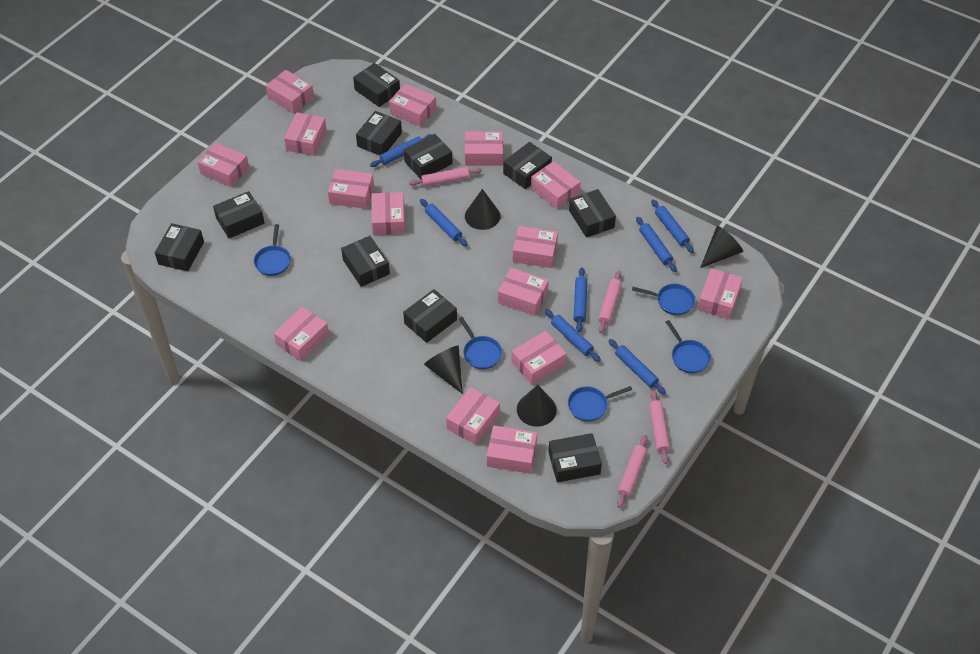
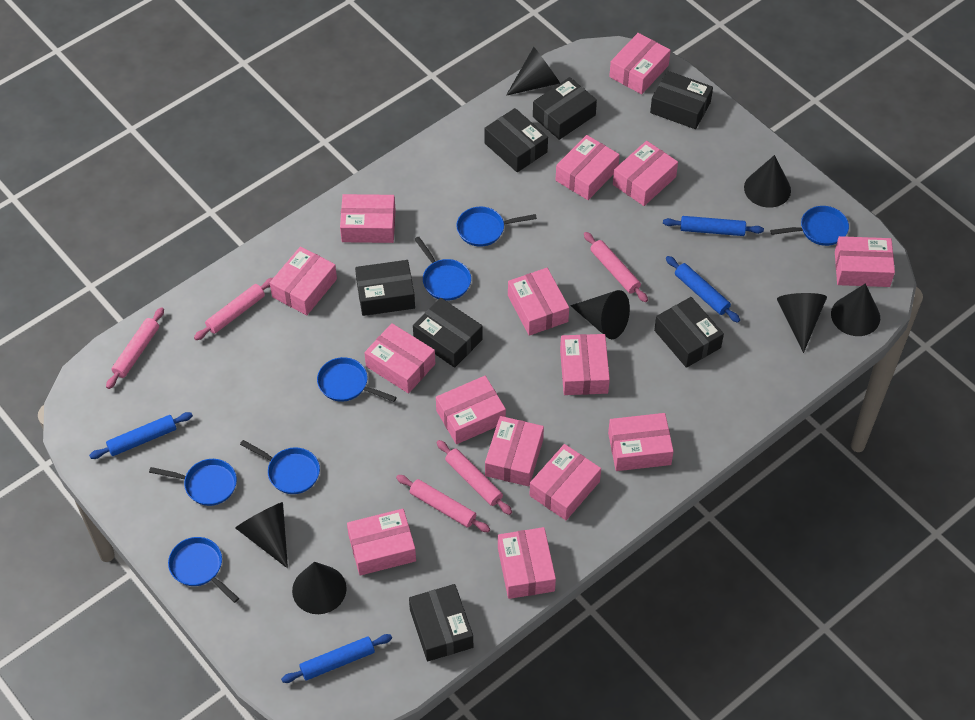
black box: [155,223,204,271] [213,191,265,238] [341,236,390,287] [353,63,400,107] [356,111,402,156] [403,289,457,343] [404,134,453,180] [503,142,552,189] [548,433,602,482] [569,189,616,238] = 10 -> [355,260,415,316] [409,584,473,662] [413,298,482,368] [484,108,548,172] [533,77,597,140] [650,71,713,129] [654,297,724,368] = 7
black cone: [424,346,463,394] [465,189,500,230] [517,385,557,427] [700,226,743,268] = 4 -> [236,502,288,569] [292,562,347,614] [506,47,560,96] [570,290,630,339] [744,155,791,208] [777,293,827,353] [831,283,880,336] = 7
blue pan: [254,224,291,276] [459,317,502,369] [568,386,632,422] [632,284,695,315] [666,320,711,373] = 5 -> [149,459,237,506] [168,537,239,603] [240,440,320,494] [317,357,397,402] [414,237,471,301] [456,207,537,247] [770,206,849,246] = 7
blue rolling pin: [370,134,432,167] [420,199,468,246] [545,309,601,362] [574,267,587,332] [608,339,666,395] [636,217,677,272] [651,199,694,253] = 7 -> [89,412,193,459] [281,634,392,683] [663,216,764,236] [666,256,740,323] = 4
pink rolling pin: [409,167,482,187] [598,271,622,333] [617,435,648,508] [649,390,670,464] = 4 -> [106,307,164,389] [194,277,274,340] [396,475,490,532] [436,440,512,515] [584,232,648,302] = 5

